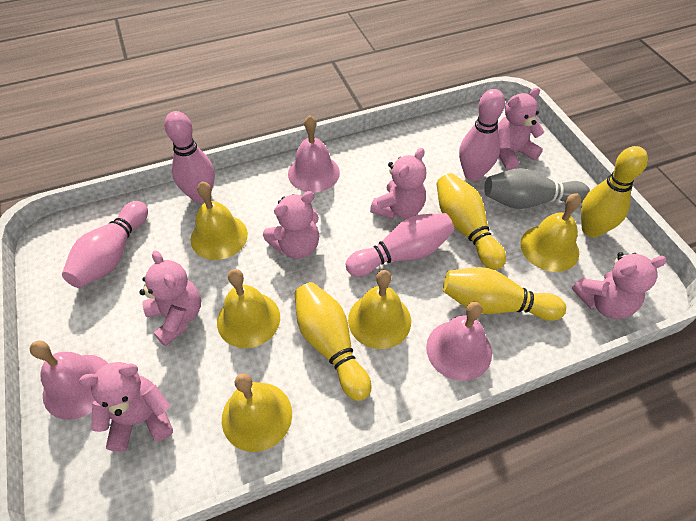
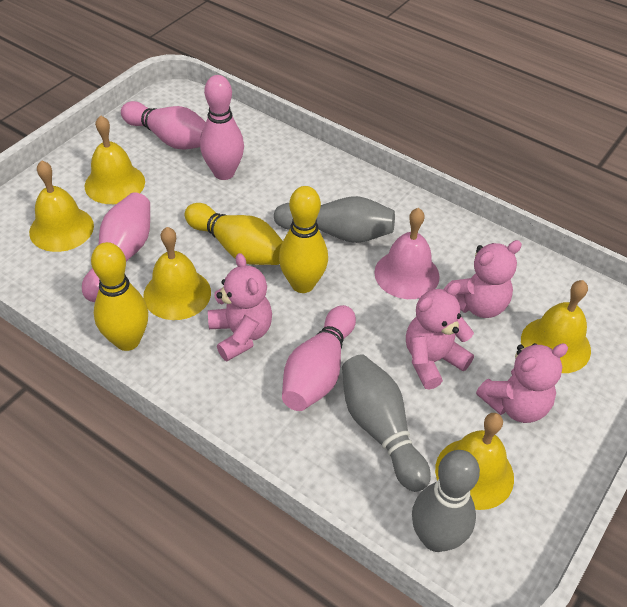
grey bowling pin: [484,168,590,209] = 1 -> [274,196,395,243] [342,354,431,492] [412,450,480,552] = 3
pink bell: [30,340,108,420] [288,115,340,192] [426,302,492,381] = 3 -> [374,208,440,299] = 1
pink teddy bear: [79,362,173,451] [139,251,201,346] [263,191,319,259] [370,148,426,219] [497,88,545,170] [572,252,667,319] = 6 -> [208,253,272,361] [406,282,474,390] [444,240,522,318] [476,343,568,423] = 4
yellow bowling pin: [294,282,371,401] [437,173,506,270] [443,267,566,321] [581,146,648,237] = 4 -> [91,242,148,351] [184,203,283,265] [279,186,328,293] = 3

